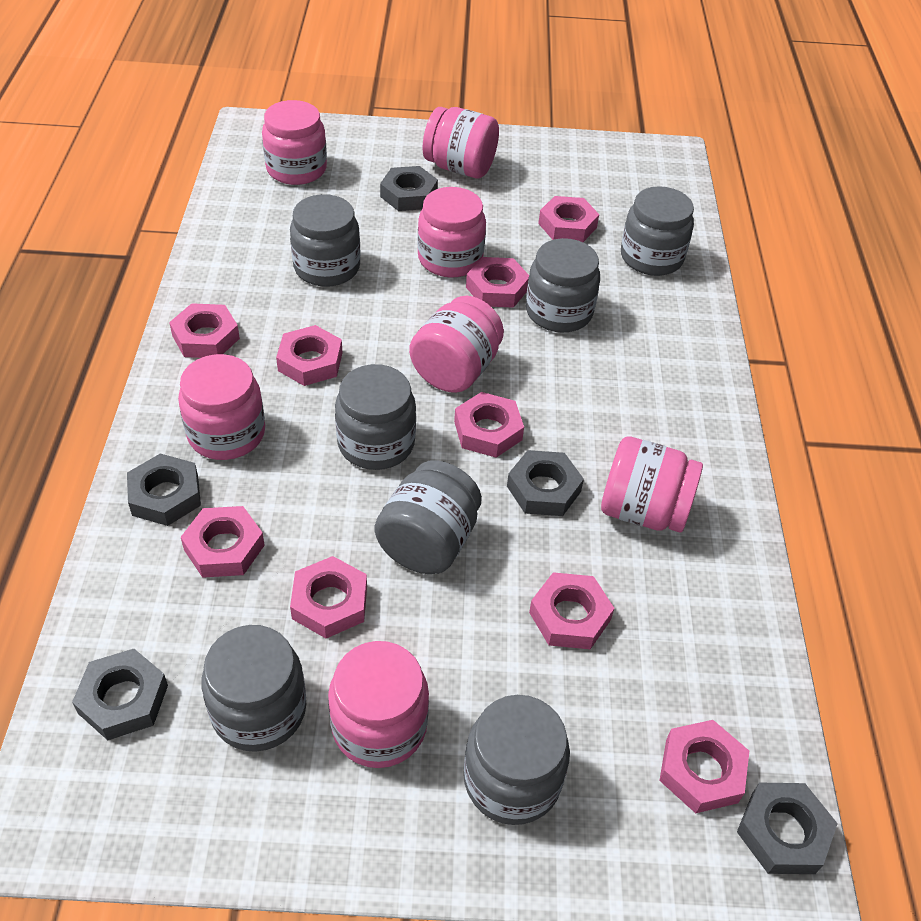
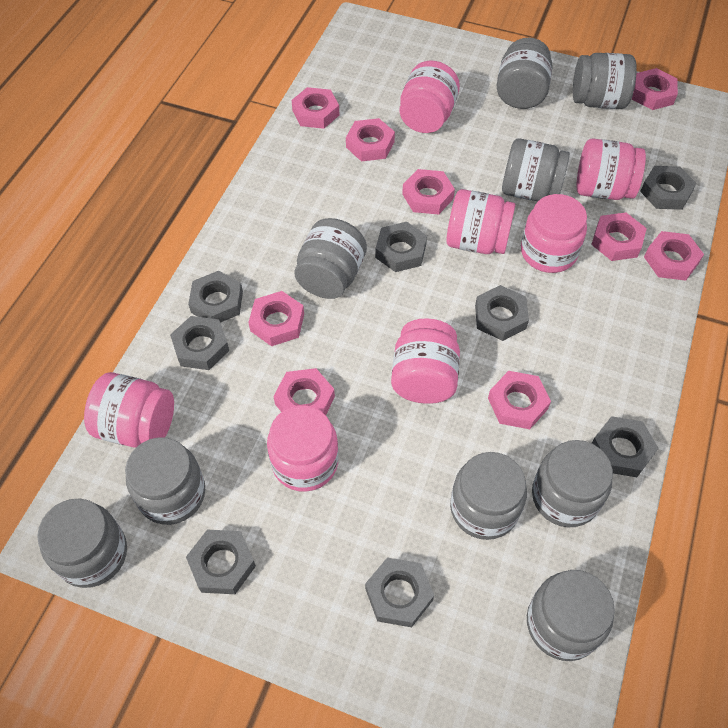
grey jar: [201,625,306,752] [290,194,361,287] [335,364,416,470] [374,460,482,574] [464,695,570,825] [526,238,600,333] [621,186,694,276] = 7 -> [37,499,127,588] [125,437,205,525] [294,218,367,299] [450,452,527,540] [497,38,552,109] [502,138,570,201] [527,570,615,661] [532,440,613,527] [573,53,637,109] = 9
grey nut: [72,649,168,740] [127,453,201,526] [380,166,438,211] [507,450,584,516] [737,783,838,874] = 5 -> [170,316,229,370] [186,530,256,594] [188,271,243,323] [365,557,434,627] [375,222,427,272] [475,285,529,341] [592,416,659,477] [640,166,697,210] = 8

